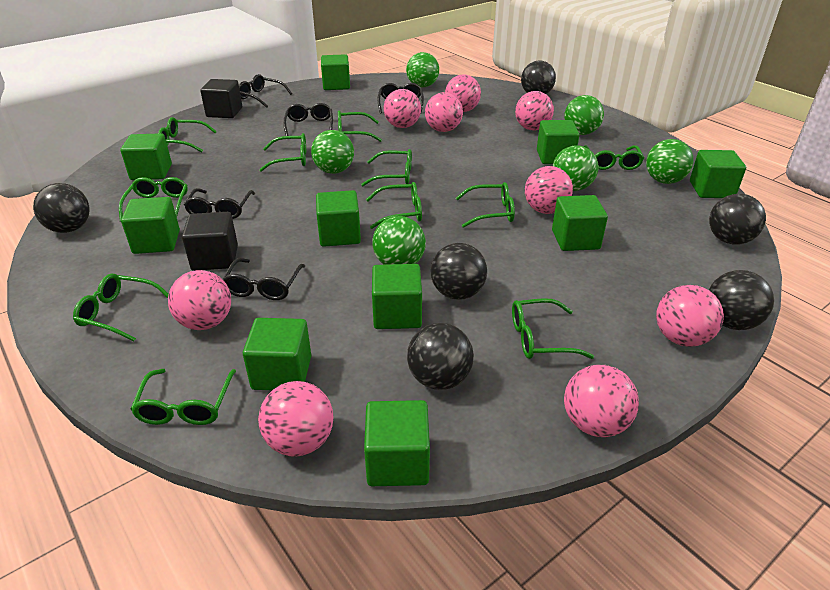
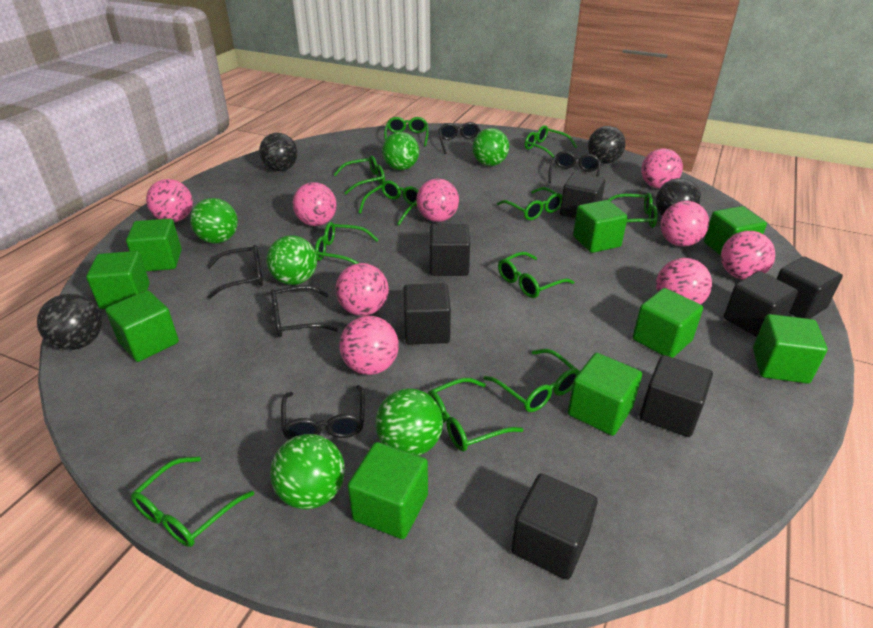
black ball: [33,183,90,233] [407,323,474,390] [430,243,487,300] [521,60,556,94] [709,194,766,245] [709,270,774,330] = 6 -> [37,294,102,350] [259,133,298,171] [588,126,626,164] [656,178,701,216] = 4
black cube: [182,212,238,271] [200,79,242,118] = 2 -> [403,283,451,345] [430,224,470,276] [511,473,598,580] [560,172,605,218] [640,355,713,437] [724,271,798,337] [777,257,843,319] = 7
green cube: [121,133,172,180] [121,197,180,254] [243,318,311,390] [316,190,361,247] [321,54,350,90] [364,400,430,486] [372,264,422,329] [537,120,579,164] [552,195,608,251] [690,150,746,198] = 10 -> [86,251,150,309] [105,290,179,362] [126,219,182,271] [348,442,428,539] [568,353,642,436] [573,200,628,253] [633,288,703,358] [704,206,767,256] [753,314,827,384] = 9

